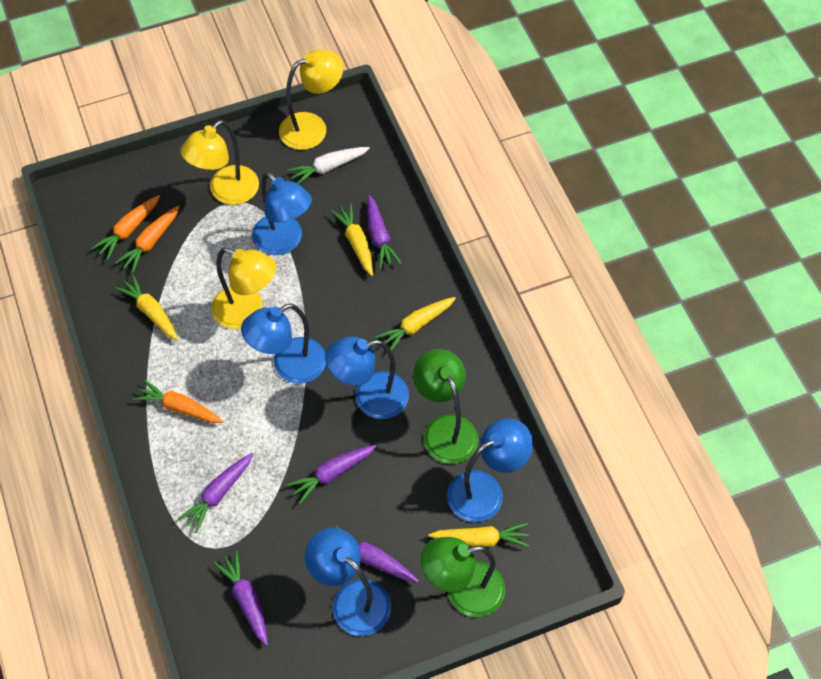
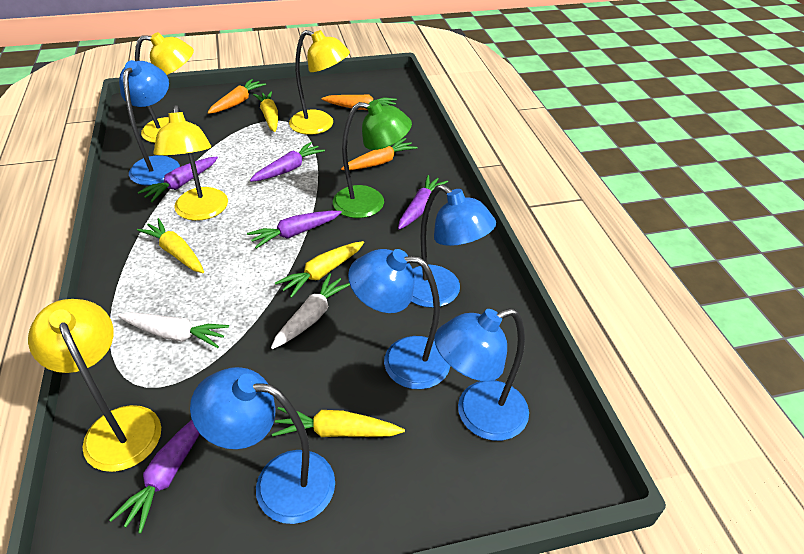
green lamp: [413,349,478,464] [421,537,505,617] = 2 -> [333,100,412,218] = 1
white carrot: [288,147,370,184] = 1 -> [118,312,229,348] [271,273,350,349] = 2
yellow lamp: [181,120,259,205] [211,247,276,329] [279,49,344,150] = 3 -> [28,299,161,472] [135,32,194,143] [153,105,228,221] [289,30,350,135] = 4

